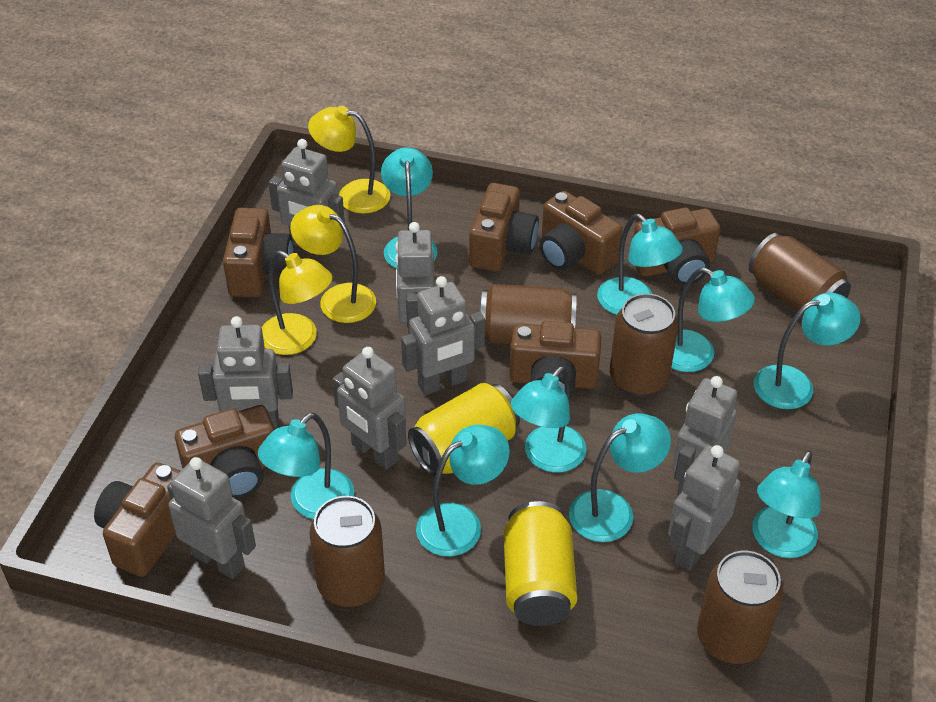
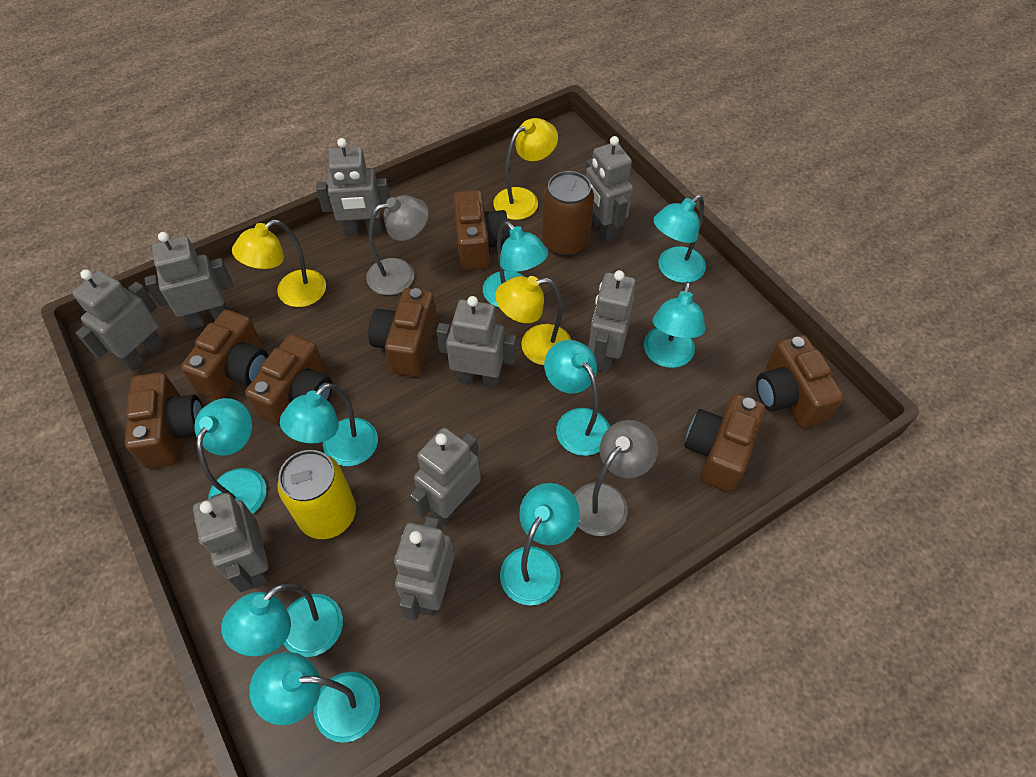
brown can: [309,496,385,607] [480,284,577,344] [610,293,678,396] [697,551,783,664] [749,233,851,315] = 5 -> [542,171,594,256] = 1
grey lamp: none = 0 -> [366,195,429,295] [574,420,658,536] = 2
grey robot: [167,457,256,579] [198,316,293,429] [269,139,345,255] [332,347,406,470] [395,222,435,334] [401,276,485,395] [668,445,740,571] [672,376,737,496] = 8 -> [72,269,164,371] [145,232,233,329] [193,493,269,592] [316,138,390,236] [394,516,454,620] [409,428,481,525] [436,296,516,388] [585,136,633,242] [588,270,636,373] = 9
yellow can: [408,383,520,477] [504,501,577,626] = 2 -> [277,450,356,539] = 1

